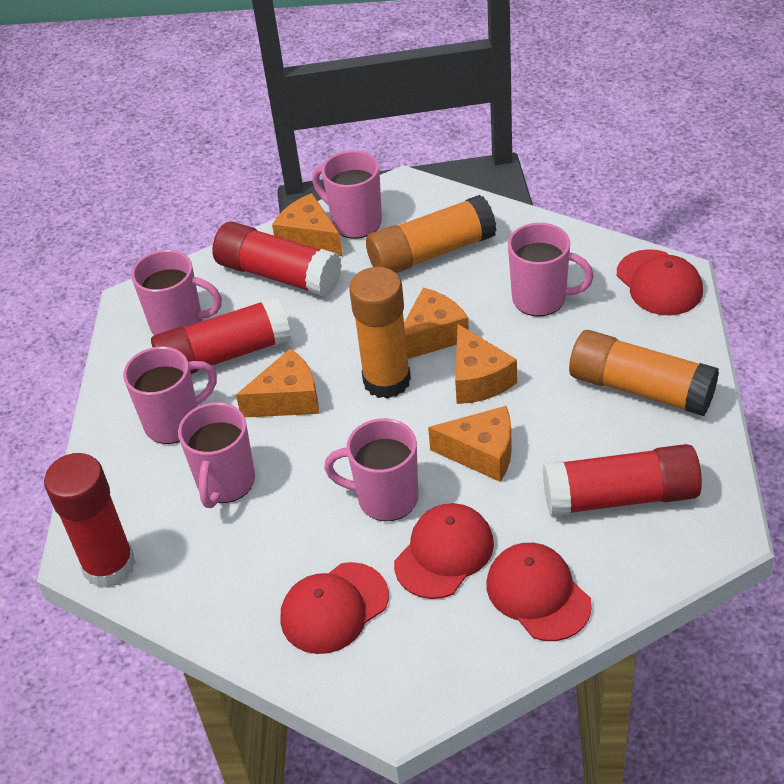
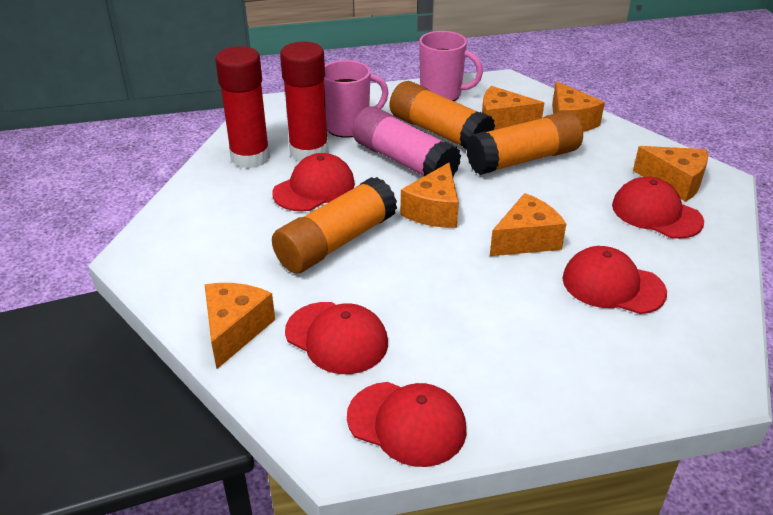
orange cheese: [236,349,319,417] [272,193,343,256] [404,287,469,359] [428,406,512,482] [455,324,517,404] = 5 -> [205,283,275,369] [401,163,459,228] [482,86,544,130] [490,193,566,256] [552,81,605,132] [633,146,708,202] = 6
pink glue stick: none = 0 -> [352,106,461,177] = 1
pink mug: [123,347,217,444] [131,250,222,335] [178,402,255,508] [312,150,382,239] [324,418,418,521] [508,223,594,317] = 6 -> [324,60,389,138] [419,31,483,101] = 2
red cap: [280,562,389,654] [394,503,494,599] [487,543,592,641] [617,249,703,315] = 4 -> [273,153,355,211] [285,302,388,374] [347,382,467,467] [562,246,667,314] [612,177,704,239] = 5
red glue stick: [44,453,136,588] [151,296,291,374] [212,221,342,297] [543,444,702,516] = 4 -> [215,46,270,169] [280,42,329,162] = 2

